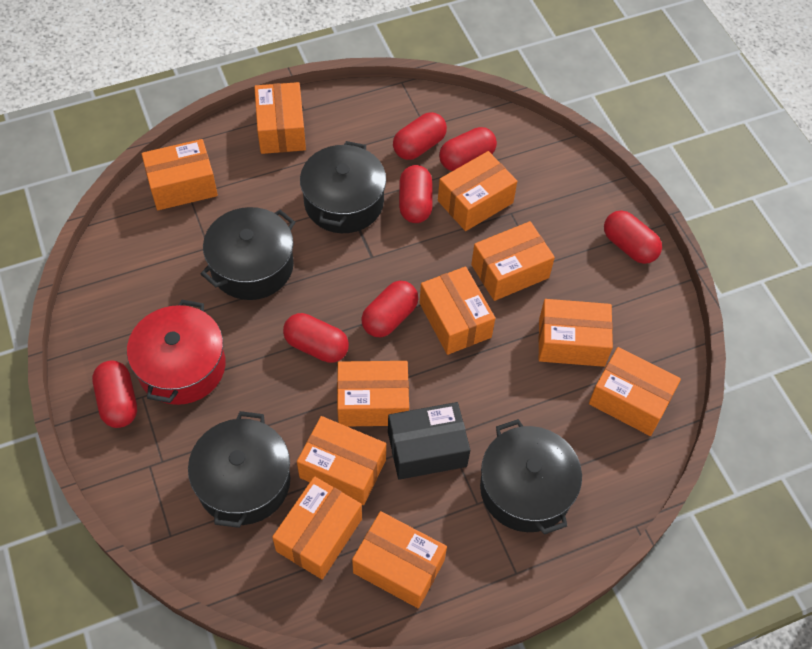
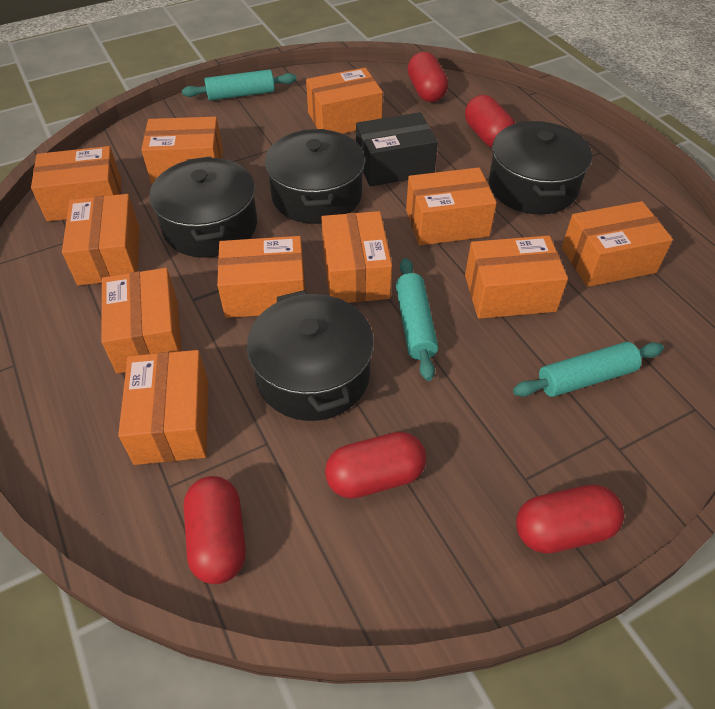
red capsule: [92,361,137,428] [283,313,349,363] [361,281,418,337] [393,112,447,160] [399,165,433,223] [439,127,497,171] [604,210,662,264] = 7 -> [184,476,246,584] [325,432,426,499] [408,52,448,102] [465,95,515,148] [516,485,624,554] = 5
red pot: [127,300,226,405] = 1 -> none = 0
turquoise rolling pin: none = 0 -> [182,69,296,101] [396,258,438,381] [513,342,664,397] = 3

